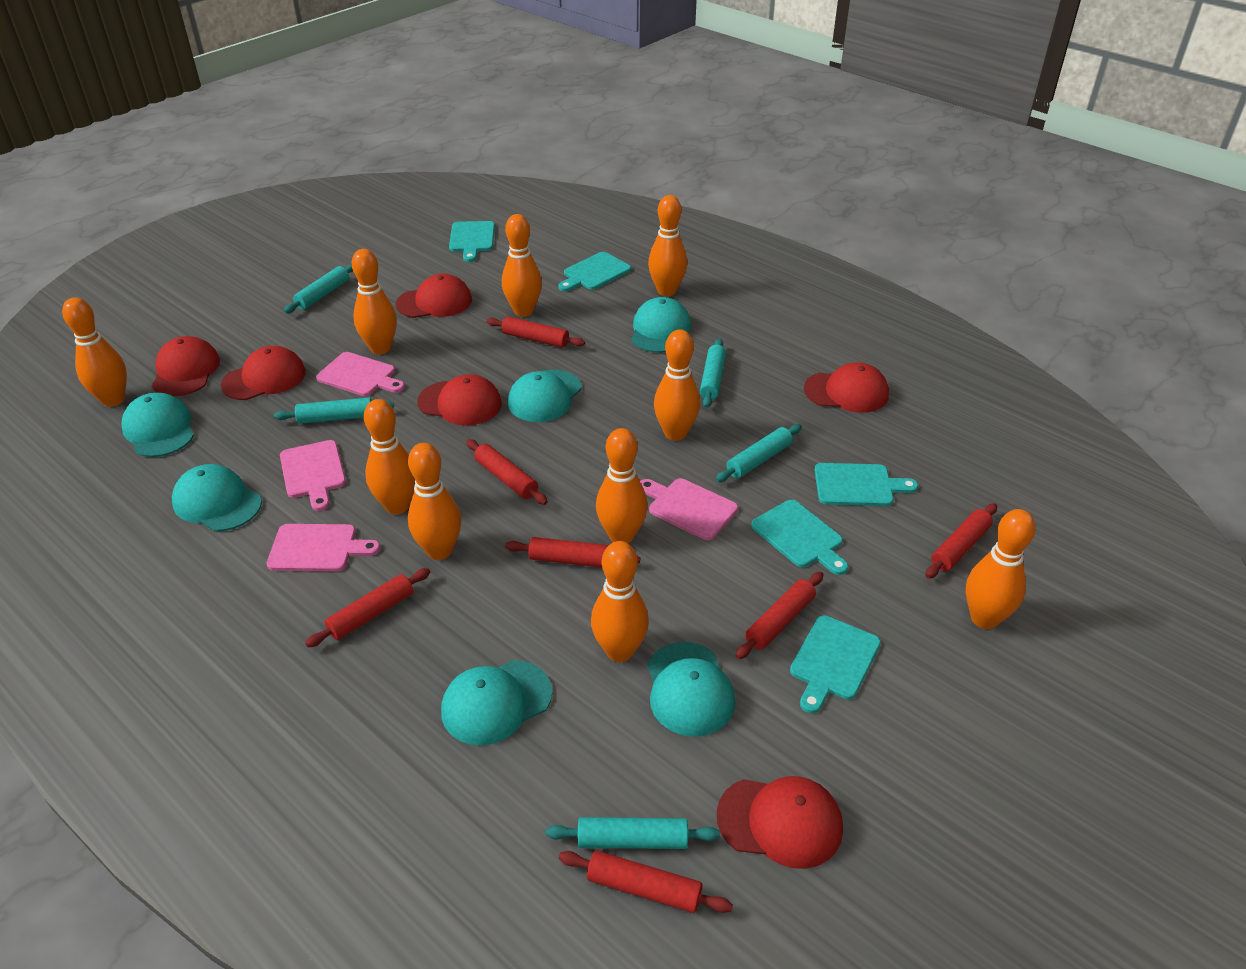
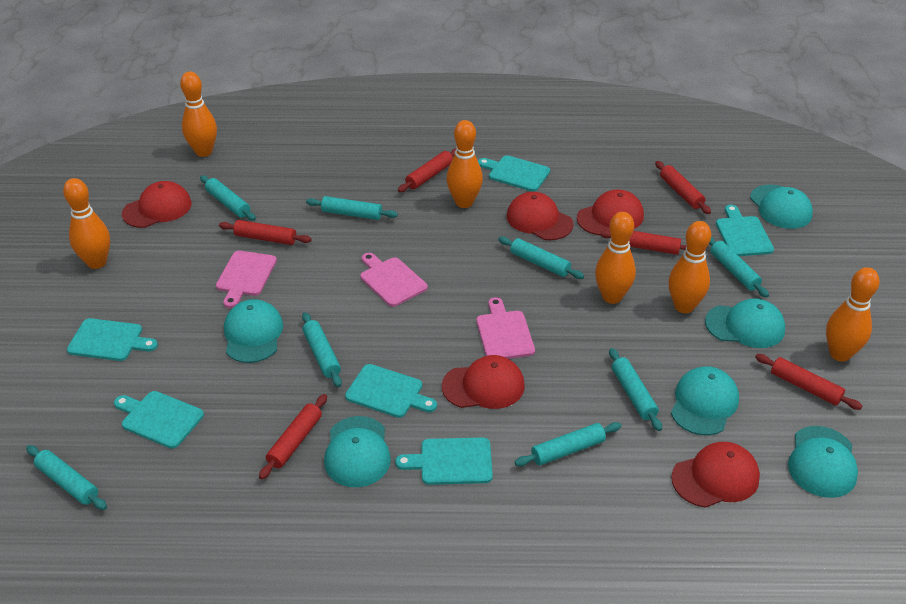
orange bowling pin: [62,297,127,407] [352,249,397,354] [364,399,415,514] [408,443,461,560] [502,214,542,317] [591,541,649,662] [596,428,648,543] [648,195,687,296] [654,329,700,441] [966,509,1036,629] = 10 -> [63,178,110,269] [180,72,217,157] [446,120,483,208] [595,212,636,304] [669,221,711,313] [826,267,880,361] = 6
pink cutting board: [267,524,380,572] [280,440,346,511] [316,352,405,396] [640,478,738,540] = 4 -> [216,251,277,308] [360,253,428,307] [476,297,535,359] = 3
red cap: [152,336,220,396] [221,346,306,400] [396,274,472,318] [417,374,502,425] [717,776,843,869] [804,363,889,413] = 6 -> [122,181,192,228] [442,355,525,409] [507,192,573,240] [577,190,644,235] [671,442,760,508] = 5
red rolling pin: [305,568,430,647] [466,439,548,505] [487,316,585,348] [505,537,640,568] [559,851,733,913] [736,572,824,659] [925,503,997,579] = 7 -> [219,220,312,245] [259,394,327,480] [398,148,456,192] [600,230,687,255] [655,161,711,214] [755,354,862,410] = 6
turquoise cutting board: [449,221,495,262] [558,252,631,291] [751,500,849,575] [790,615,881,713] [815,463,918,506] = 5 -> [67,318,158,361] [114,391,204,449] [345,364,437,418] [395,437,493,485] [478,155,550,192] [716,205,774,256] = 6
turquoise rolling pin: [274,397,394,424] [284,263,353,313] [546,817,720,849] [700,338,726,408] [716,424,802,482] = 5 -> [26,445,107,510] [200,175,256,221] [302,312,342,387] [306,196,398,220] [498,237,584,279] [514,422,621,466] [609,348,662,431] [709,236,769,298] = 8

